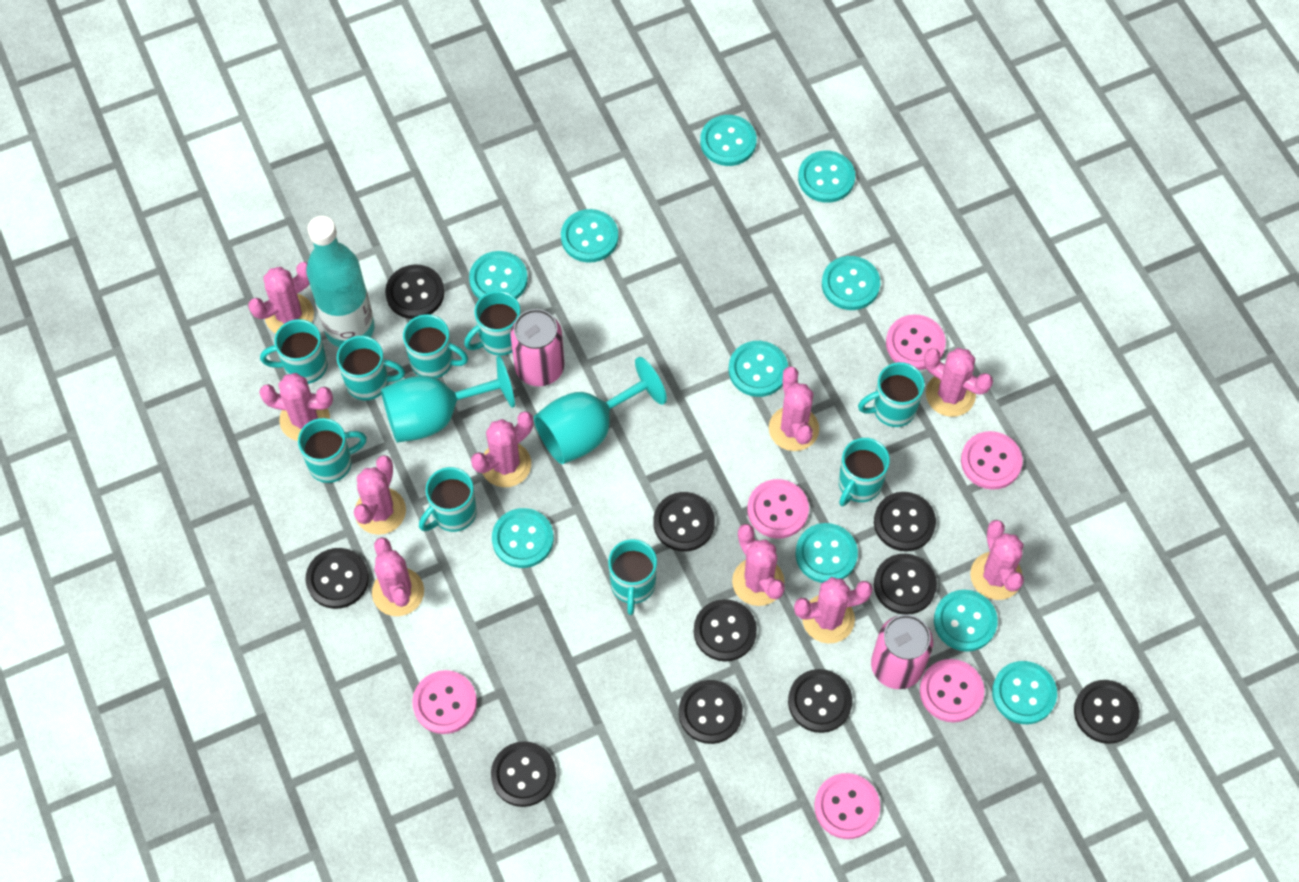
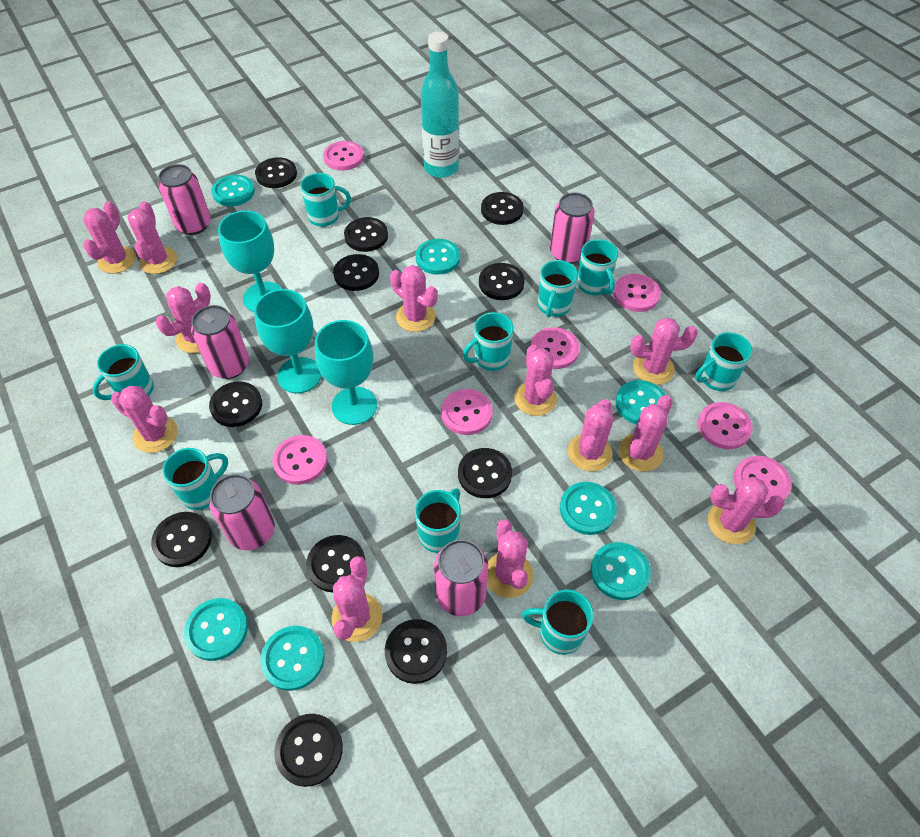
black button: [305,548,369,609] [385,264,444,319] [491,741,556,807] [654,492,715,552] [679,680,743,744] [694,599,757,662] [788,669,852,733] [874,492,936,551] [874,554,937,615] [1074,680,1140,744] = 10 -> [151,512,212,567] [209,381,262,427] [255,157,297,188] [274,714,343,787] [306,535,365,592] [333,254,379,291] [344,217,388,252] [385,619,447,684] [458,448,512,498] [479,263,525,300] [481,192,524,225] = 11
pink button: [412,670,477,734] [747,479,809,539] [814,773,880,839] [886,314,946,370] [920,659,984,722] [961,431,1023,490] = 6 -> [272,435,328,485] [323,141,364,171] [441,389,493,435] [531,327,580,369] [613,274,661,312] [698,402,753,449] [733,456,792,503] = 7
pink cactus: [248,262,314,333] [259,373,333,441] [354,455,406,535] [372,537,424,616] [471,411,533,487] [732,524,785,606] [769,366,819,451] [794,577,873,644] [924,348,993,417] [970,520,1024,600] = 10 -> [83,201,136,274] [111,386,178,453] [127,201,177,274] [156,283,211,353] [331,556,383,642] [390,265,438,332] [487,519,534,598] [514,345,557,416] [568,399,613,471] [619,395,673,472] [630,318,698,385] [708,477,785,544] = 12
pink can: [510,309,565,386] [871,615,933,689] = 2 -> [158,164,211,235] [191,305,249,379] [209,474,275,550] [434,540,488,616] [550,192,594,264] = 5
turquoise button: [469,251,528,299] [492,508,554,568] [561,209,618,263] [700,115,757,166] [729,341,788,397] [795,523,858,583] [798,150,855,203] [822,256,880,310] [934,590,998,652] [992,661,1057,724] = 10 -> [184,598,248,661] [212,175,255,206] [260,626,325,691] [416,239,460,275] [560,482,617,535] [591,542,651,600] [615,380,666,425] = 7
turquoise goblet: [381,356,515,443] [534,357,667,464] = 2 -> [218,210,282,312] [254,289,322,394] [315,320,377,425] = 3

